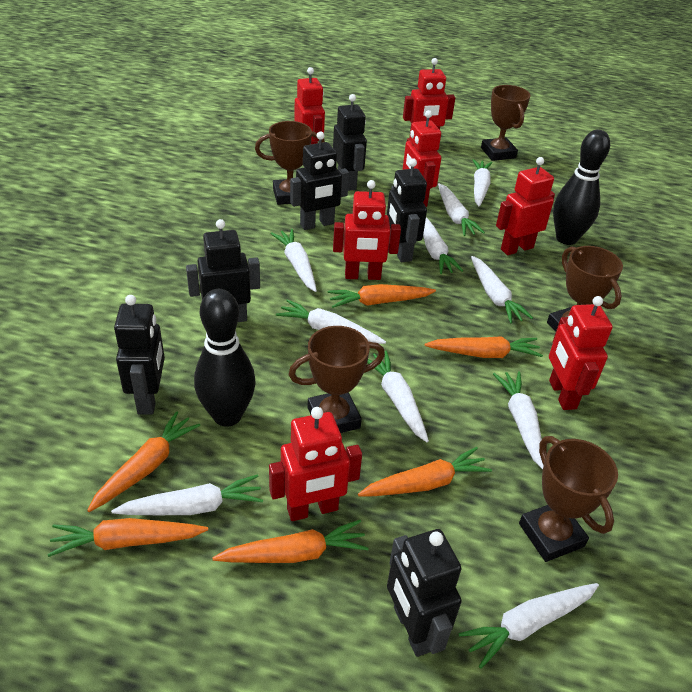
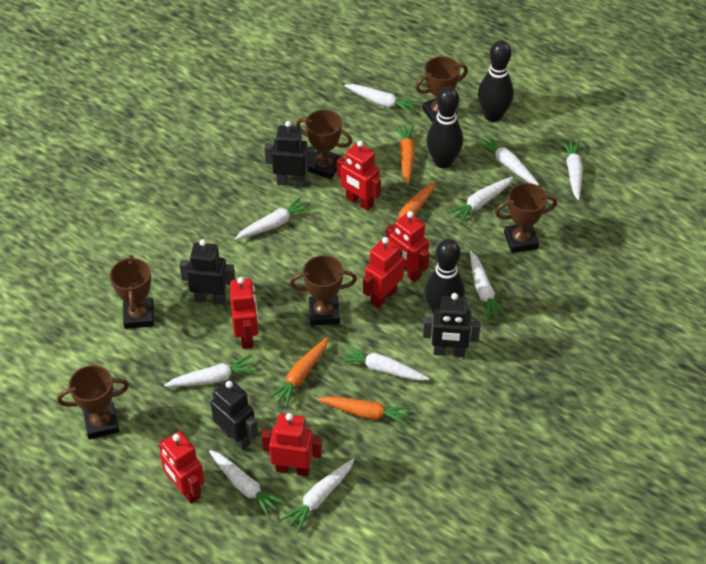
black bowling pin: [194,289,256,427] [553,130,610,245] = 2 -> [424,239,465,314] [426,87,463,168] [478,40,514,122] = 3
black robot: [114,295,165,414] [186,219,260,322] [290,131,349,230] [333,94,367,191] [387,158,427,262] [387,529,462,657] = 6 -> [179,239,236,305] [211,379,258,450] [264,121,316,187] [423,293,481,357] = 4
brown trophy: [255,121,325,205] [288,326,385,433] [481,85,531,161] [519,436,618,562] [547,246,623,332] = 5 -> [57,365,129,439] [110,255,154,329] [290,255,357,326] [296,110,352,179] [415,56,468,123] [495,183,557,253] = 6
orange carrot: [47,518,208,557] [87,411,200,512] [212,520,369,563] [328,284,436,308] [358,447,492,496] [425,336,543,358] = 6 -> [268,337,328,407] [317,396,411,425] [383,181,435,231] [395,125,415,184] = 4
red robot: [269,407,362,521] [294,67,325,144] [333,180,401,280] [402,110,441,207] [403,58,455,138] [496,157,555,255] [549,296,613,410] = 7 -> [159,431,205,503] [230,277,258,349] [261,413,322,476] [337,141,381,211] [363,237,404,308] [386,211,429,282] = 6

